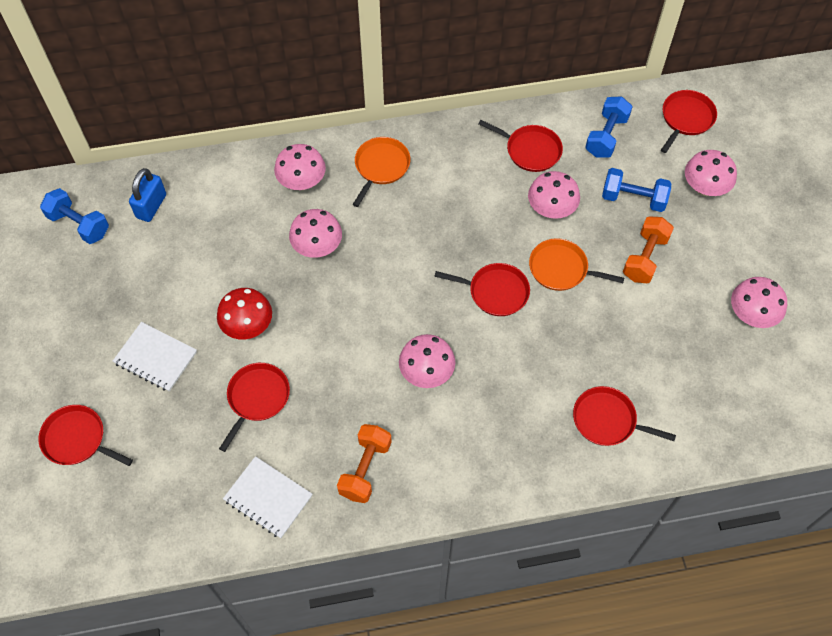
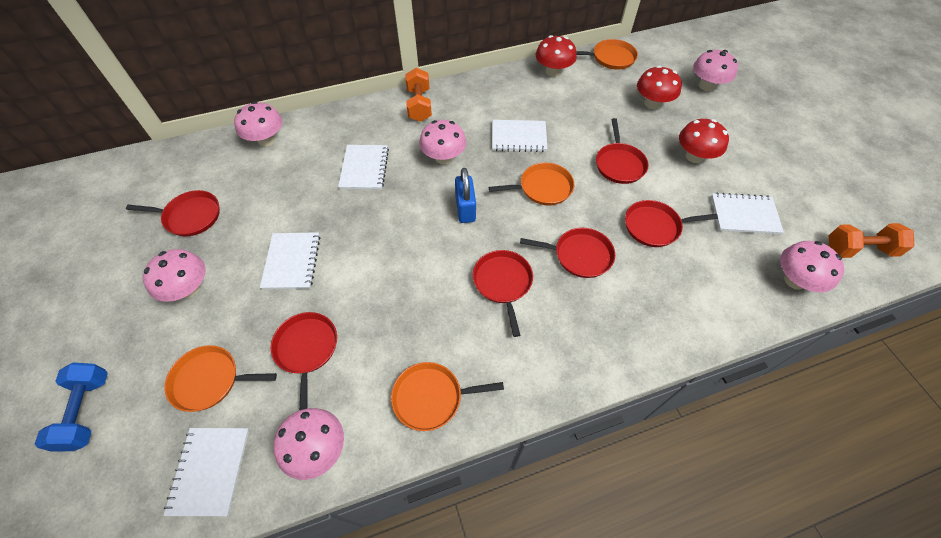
blue dumbbell: [40,188,109,244] [585,96,633,158] [602,168,671,212] = 3 -> [35,363,108,452] = 1
orange pan: [353,137,410,207] [529,238,624,291] = 2 -> [164,345,277,412] [391,362,504,431] [489,163,575,206] [576,39,638,70] = 4
red mushroom: [217,288,272,339] = 1 -> [536,35,577,77] [637,66,682,109] [679,119,729,163] = 3
white notebook: [113,322,197,392] [223,456,313,538] = 2 -> [163,428,249,516] [260,232,320,290] [338,145,389,190] [492,120,548,152] [711,192,784,235] = 5

